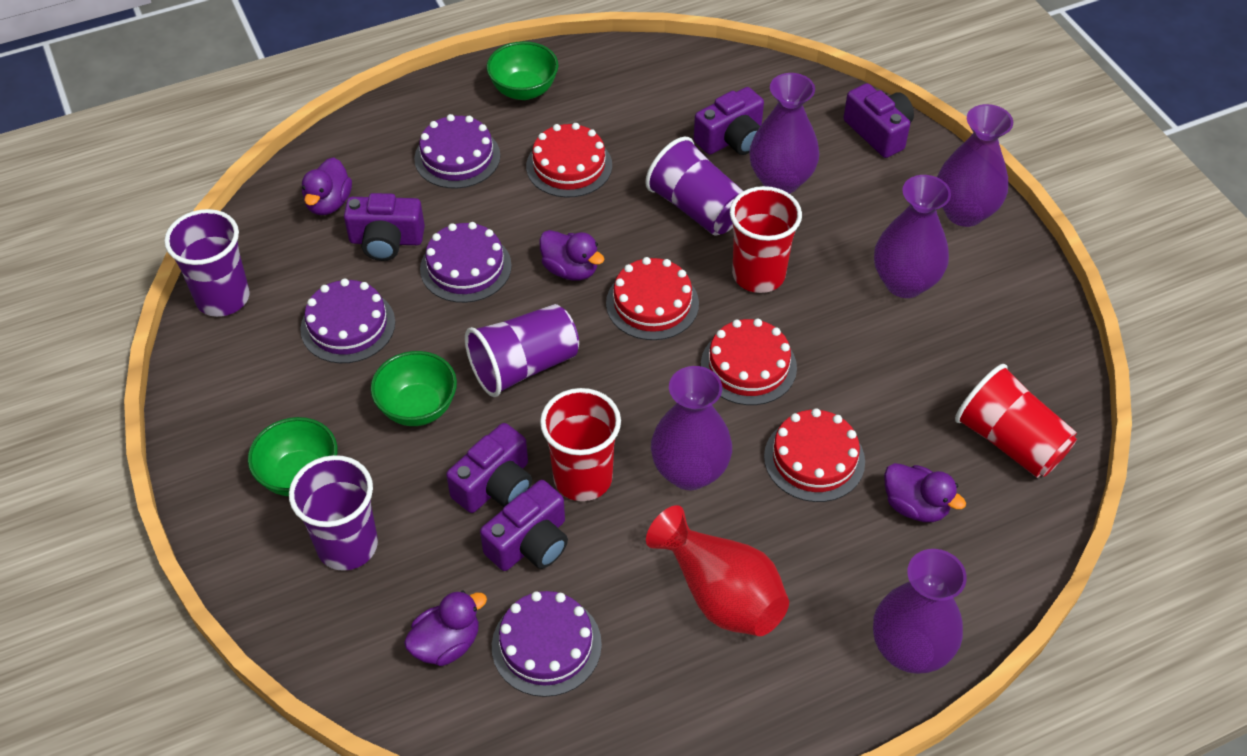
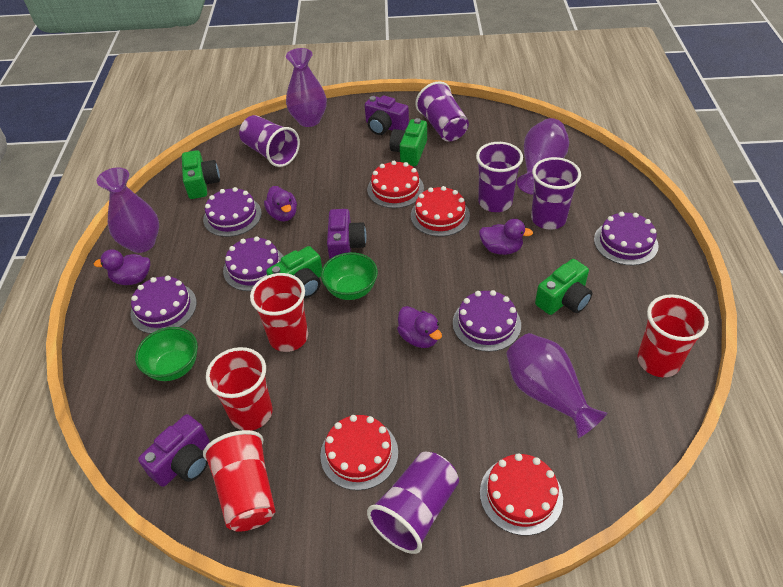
green bowl: [248,417,337,496] [370,351,457,426] [487,41,558,100] = 3 -> [135,327,198,381] [321,252,378,300] = 2
green camera: none = 0 -> [182,150,220,199] [266,246,322,298] [390,118,427,166] [535,259,592,315] = 4
purple cake: [300,278,395,363] [414,114,500,189] [420,222,512,303] [492,591,602,697] = 4 -> [131,276,197,334] [203,187,262,237] [223,236,283,291] [453,290,521,352] [594,212,659,265] = 5
purple camera: [344,193,425,261] [446,423,532,513] [480,480,568,571] [694,87,764,155] [843,83,914,158] = 5 -> [138,414,210,487] [327,209,367,259] [365,95,409,135] = 3
purple cup: [164,209,250,317] [289,455,378,571] [465,304,579,397] [645,136,743,236] = 4 -> [239,115,300,167] [367,452,459,554] [415,81,469,141] [476,142,523,212] [531,157,581,230] = 5
purple vase: [651,366,732,490] [749,73,819,194] [873,549,967,674] [874,175,951,298] [937,104,1013,227] = 5 -> [97,167,159,253] [286,48,327,127] [507,333,607,438] [517,118,569,195] = 4
red cup: [540,388,621,501] [730,186,802,293] [955,364,1077,478] = 3 -> [203,430,275,532] [206,347,273,431] [250,273,308,352] [637,294,709,377] = 4
red vase: [646,505,789,636] = 1 -> none = 0

